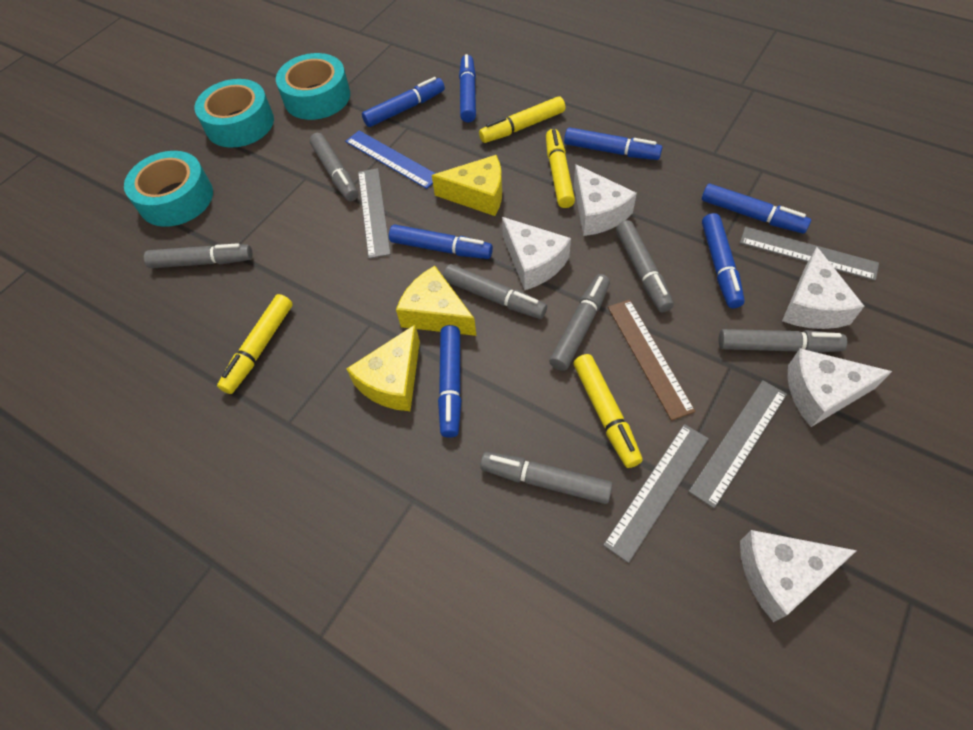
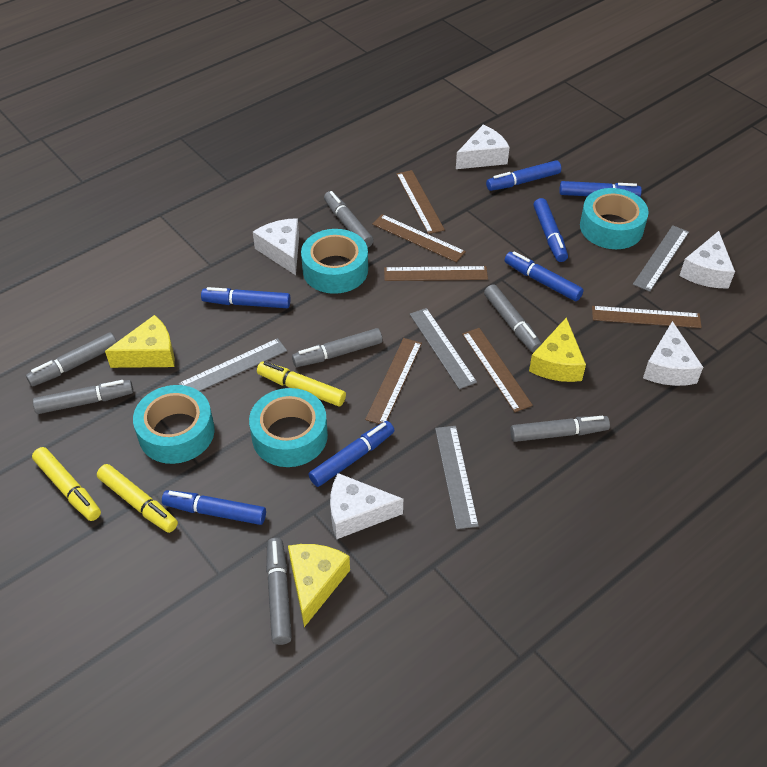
blue ruler: [345,130,436,189] = 1 -> none = 0
brown ruler: [608,299,696,421] = 1 -> [365,338,422,424] [372,214,466,262] [384,266,488,281] [396,170,445,234] [462,328,533,412] [592,306,702,328] = 6
turquoise tape: [124,151,213,227] [194,79,274,148] [276,53,350,120] = 3 -> [133,385,215,464] [249,388,328,467] [301,229,368,294] [580,188,649,249] = 4
yellow marker: [217,294,293,394] [479,96,565,143] [546,129,575,208] [573,354,643,468] = 4 -> [32,447,101,521] [97,464,178,533] [257,361,346,407] = 3

